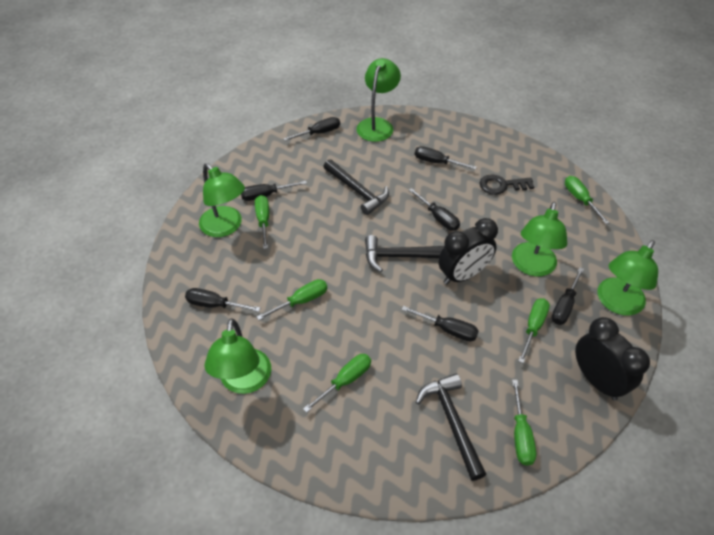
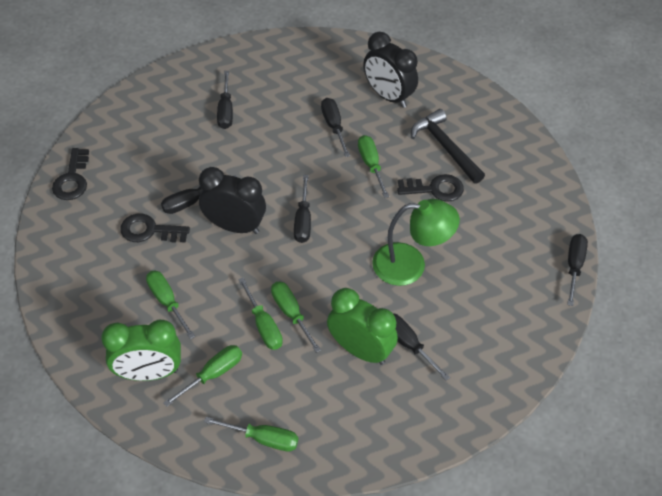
black hammer: [323,159,389,215] [365,235,445,272] [416,373,487,481] = 3 -> [411,109,485,184] = 1
black key: [480,175,534,195] = 1 -> [52,148,89,200] [120,213,190,243] [397,174,464,202] = 3
black screwdriver: [185,288,261,312] [241,181,307,201] [283,117,340,141] [401,306,479,341] [409,188,460,231] [415,146,477,170] [551,267,584,325] = 7 -> [161,175,237,214] [217,71,233,129] [294,175,311,243] [321,98,350,157] [393,314,450,381] [567,234,588,306] = 6
green clock: none = 0 -> [101,320,181,381] [327,288,398,365] = 2
green lamp: [199,163,245,237] [204,318,271,394] [356,58,401,142] [512,202,567,277] [597,240,658,315] = 5 -> [372,199,460,286] = 1

